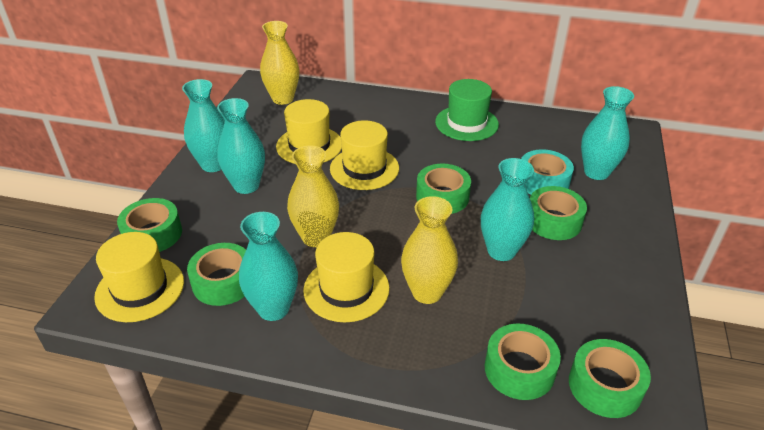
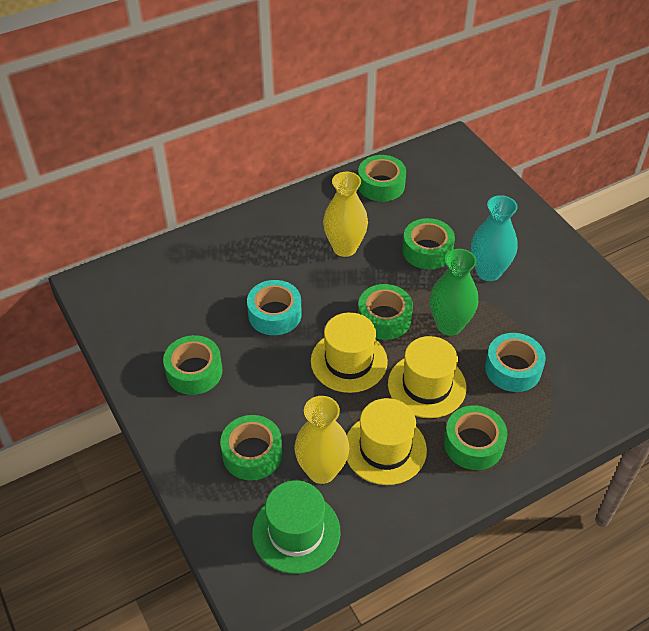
green vase: none = 0 -> [430,249,478,336] = 1
turquoise tape: [521,149,574,194] = 1 -> [247,280,302,335] [485,333,546,392] = 2
turquoise vase: [182,79,225,172] [217,98,265,194] [239,212,298,321] [481,158,534,261] [581,86,634,180] = 5 -> [471,195,518,281] = 1
yellow hat: [94,232,184,322] [276,99,342,164] [304,232,390,322] [330,120,399,190] = 4 -> [311,312,388,393] [347,398,427,485] [388,336,466,418] = 3
yellow vase: [260,21,300,105] [287,146,339,247] [401,196,458,304] = 3 -> [294,396,349,484] [323,172,368,257] = 2

